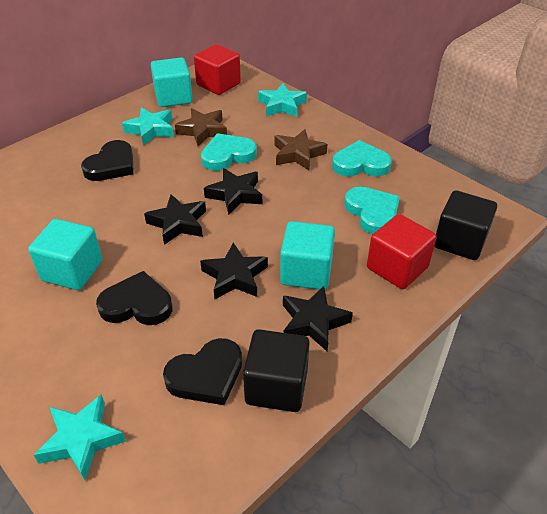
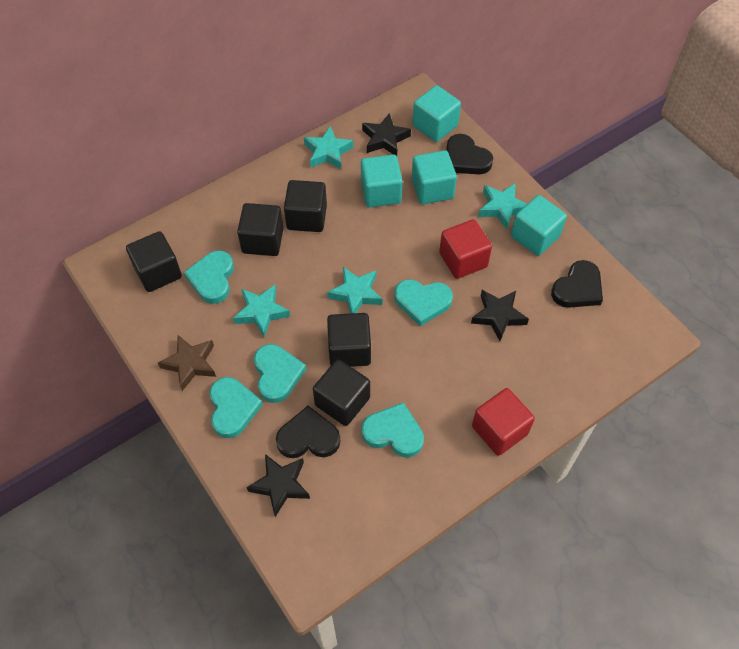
black cube: [243,329,310,412] [434,190,497,260] = 2 -> [126,231,182,292] [237,203,284,256] [284,180,327,232] [313,359,370,426] [327,313,371,367] = 5
black star: [144,194,206,245] [200,242,268,299] [204,168,262,215] [283,286,353,351] = 4 -> [247,454,310,517] [362,113,411,156] [471,290,529,341] = 3
brown star: [175,108,227,146] [275,129,327,170] = 2 -> [157,335,216,391] = 1
turquoise cube: [28,219,102,290] [151,57,193,107] [280,221,335,290] = 3 -> [361,155,403,207] [412,85,461,142] [412,150,457,204] [511,195,567,256] = 4
turquoise heart: [201,133,257,171] [332,140,392,177] [344,187,400,235] = 3 -> [184,250,234,304] [209,377,263,438] [254,344,306,403] [361,402,424,458] [394,279,453,326] = 5
turquoise star: [34,394,126,480] [122,107,174,146] [258,83,307,117] = 3 -> [233,285,290,338] [304,126,353,169] [327,267,382,314] [478,183,527,229] = 4

